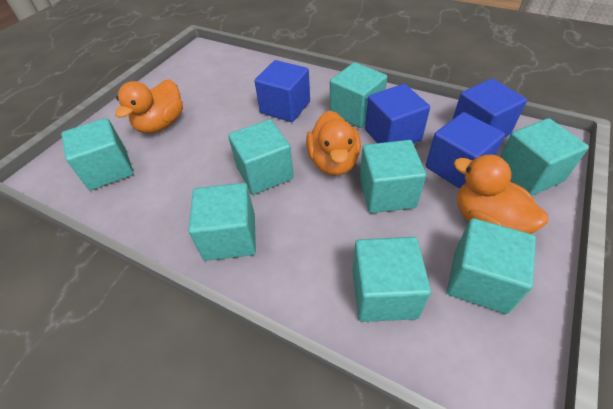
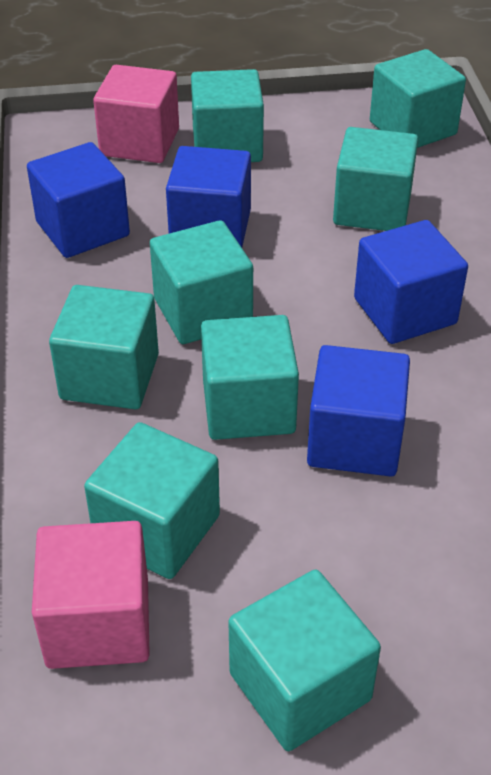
orange duck: [115,79,183,133] [306,110,361,176] [454,155,548,234] = 3 -> none = 0
pink cube: none = 0 -> [32,521,150,669] [93,65,179,163] = 2

